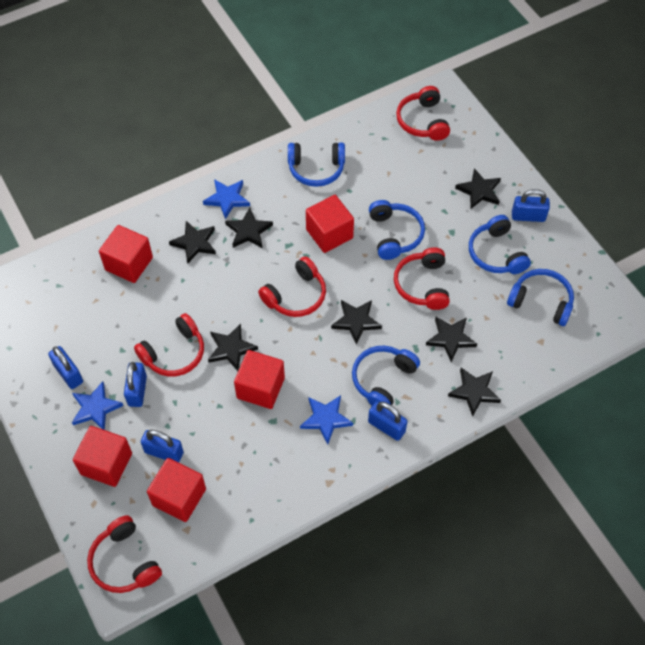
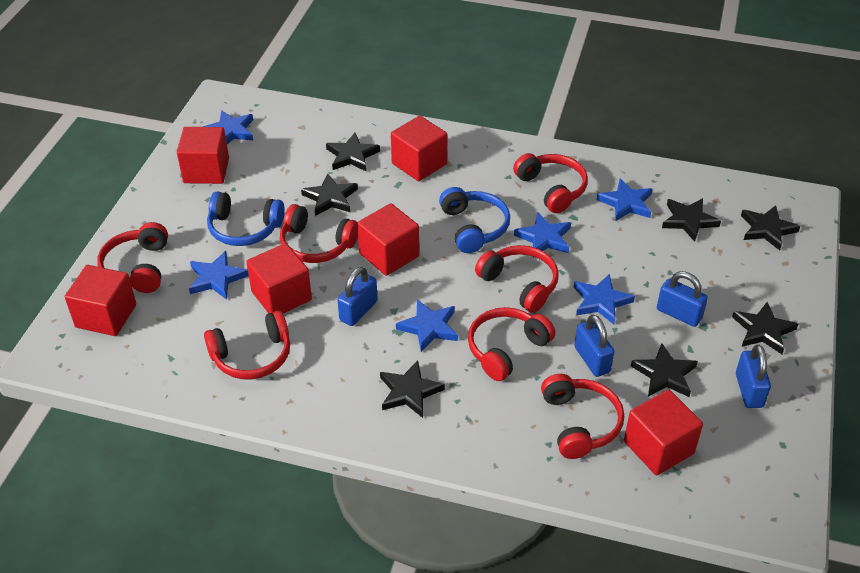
blue headphones: [288,143,345,187] [352,346,420,405] [369,200,425,260] [469,215,531,274] [507,269,574,326] = 5 -> [207,191,285,246] [439,187,510,253] = 2
blue padlock: [48,346,83,389] [124,362,147,407] [141,430,184,463] [368,401,408,441] [512,189,550,222] = 5 -> [337,267,378,326] [574,314,614,377] [657,271,708,327] [736,345,771,408] = 4
blue star: [72,381,123,430] [203,179,250,219] [300,395,353,444] = 3 -> [189,251,249,300] [203,110,253,144] [396,299,458,352] [514,212,571,258] [573,274,635,325] [597,178,653,221] = 6
red cube: [73,426,132,487] [99,225,153,283] [147,458,206,522] [234,350,285,409] [306,195,354,253] = 5 -> [65,265,136,336] [177,127,229,184] [246,243,312,313] [357,203,419,276] [391,116,448,181] [624,389,703,475] = 6
red headphones: [87,515,162,593] [134,313,204,377] [258,256,326,317] [394,247,450,310] [396,86,450,141] = 5 -> [97,222,168,293] [204,311,290,379] [280,204,358,263] [468,307,555,381] [475,245,559,313] [513,153,588,213] [541,374,624,459] = 7

